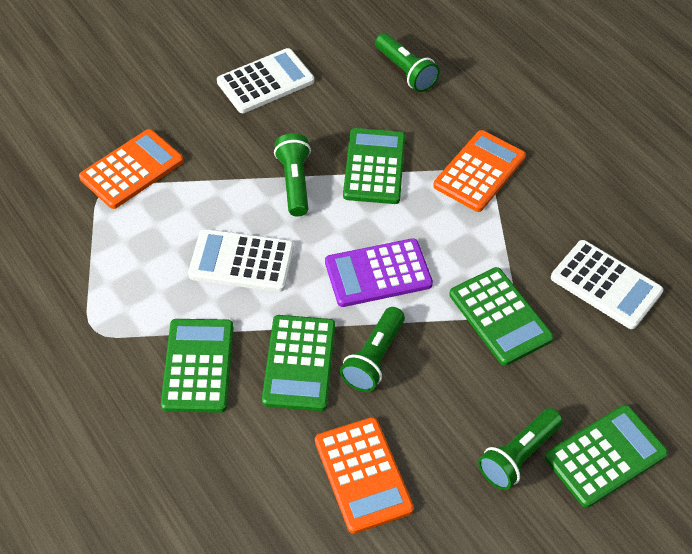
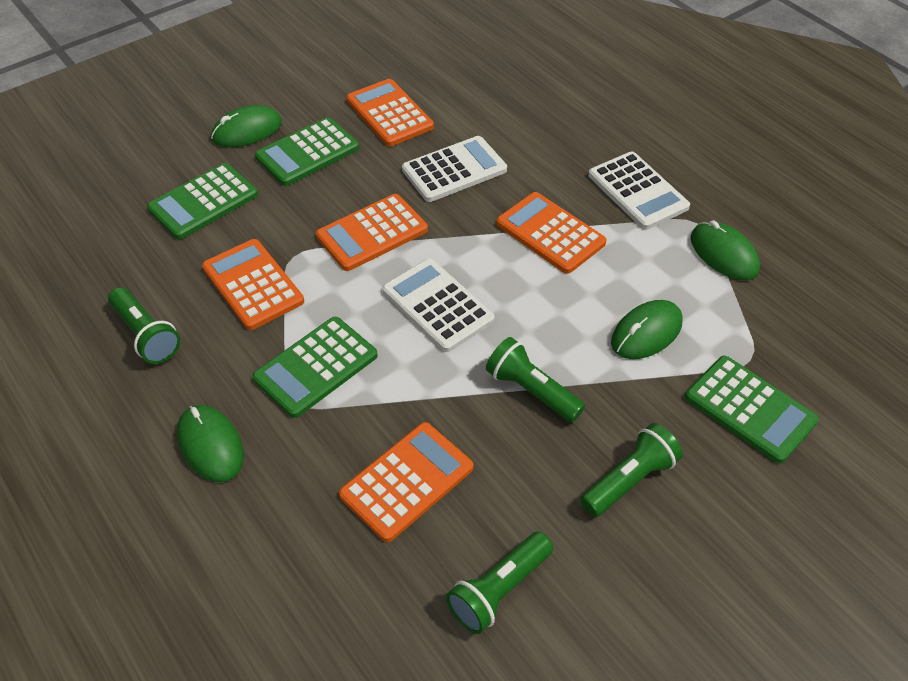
green calculator: [161,319,234,413] [262,315,335,411] [343,128,405,204] [449,267,554,366] [545,405,668,508] = 5 -> [147,163,258,239] [252,317,378,418] [255,117,359,186] [685,356,819,463] = 4
green mouse: none = 0 -> [177,405,244,482] [211,105,282,147] [611,300,683,359] [691,220,760,280] = 4
orange calculator: [79,129,184,209] [315,417,414,534] [433,130,526,212] = 3 -> [202,239,304,330] [316,194,428,271] [339,422,473,542] [346,79,434,146] [496,192,607,274] = 5
purple calculator: [325,238,433,307] = 1 -> none = 0

